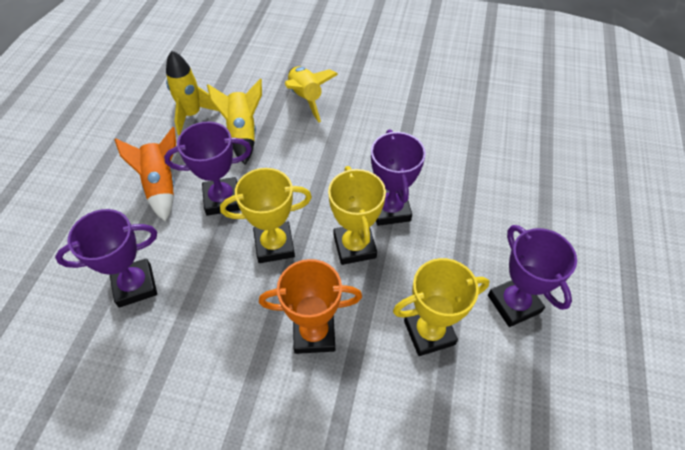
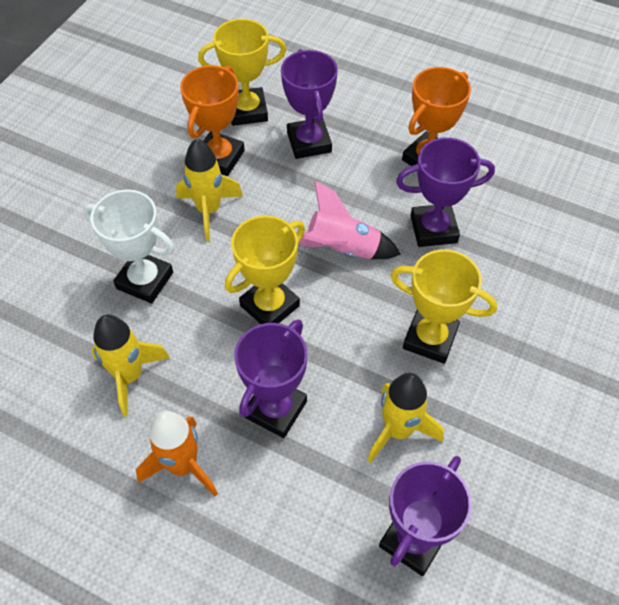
orange trophy: [259,259,362,354] = 1 -> [180,65,245,176] [402,67,471,166] = 2
pink rocket: none = 0 -> [298,181,401,259] = 1
white trophy: none = 0 -> [83,190,175,304] = 1

